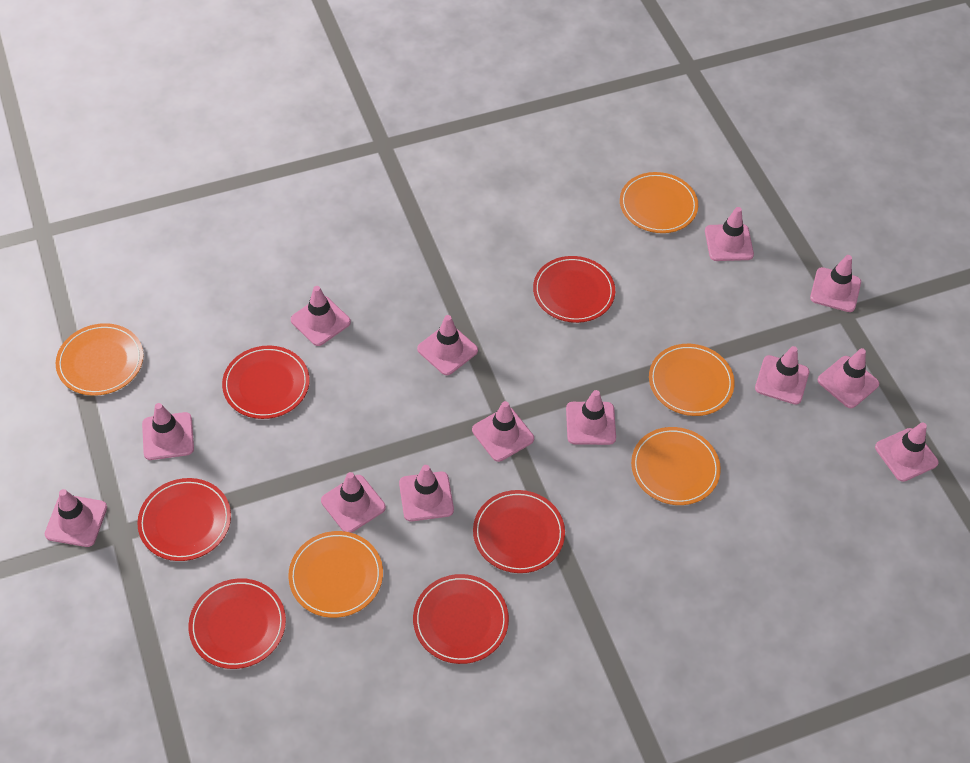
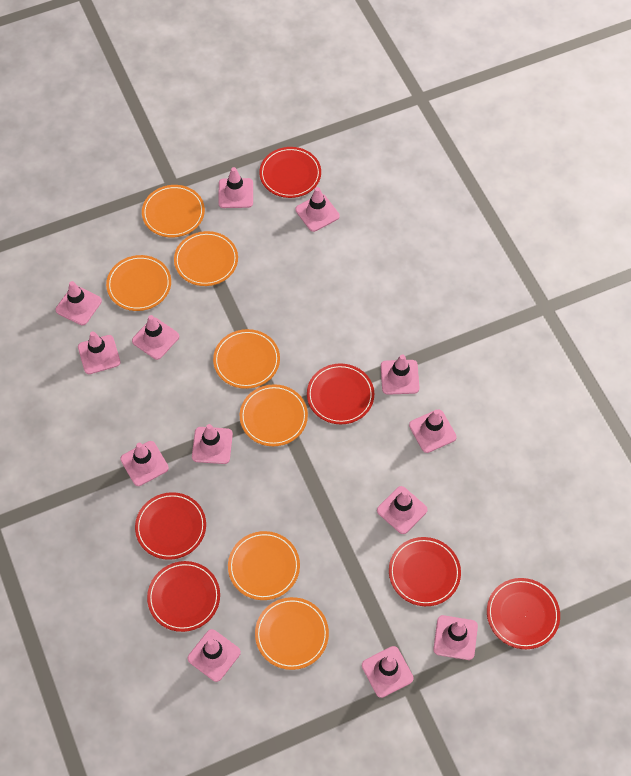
orange plate: [56,323,143,396] [288,531,383,618] [620,172,698,233] [631,427,721,505] [649,344,735,416] = 5 -> [106,255,171,311] [142,185,205,238] [174,231,238,286] [213,329,280,389] [228,531,300,600] [240,384,308,446] [255,597,329,670] = 7

